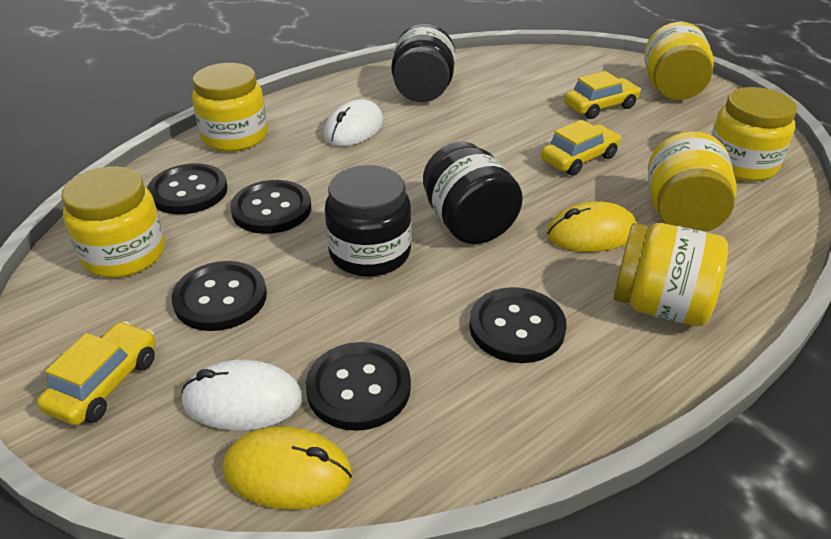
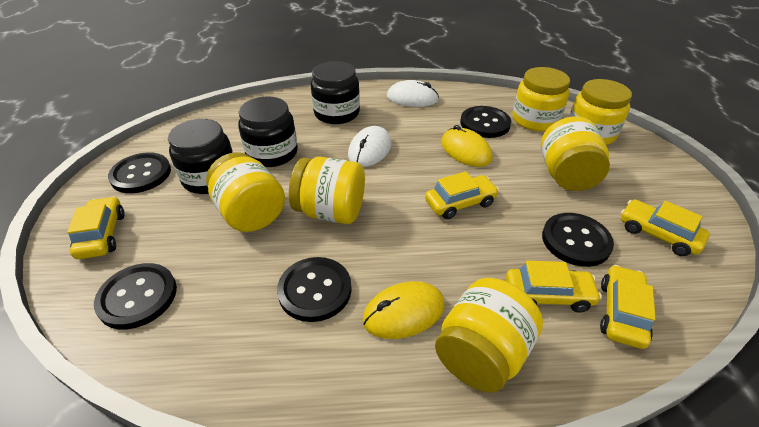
yellow car: [37,321,155,425] [541,120,621,176] [564,71,641,119] = 3 -> [67,196,125,259] [425,171,499,219] [506,261,602,313] [600,265,656,349] [621,199,710,256] = 5

